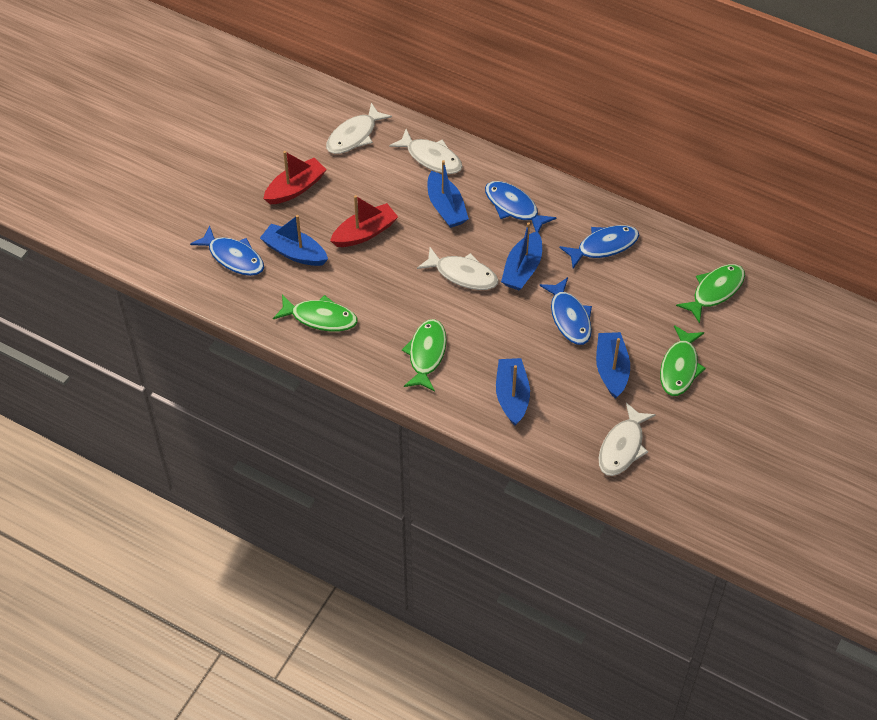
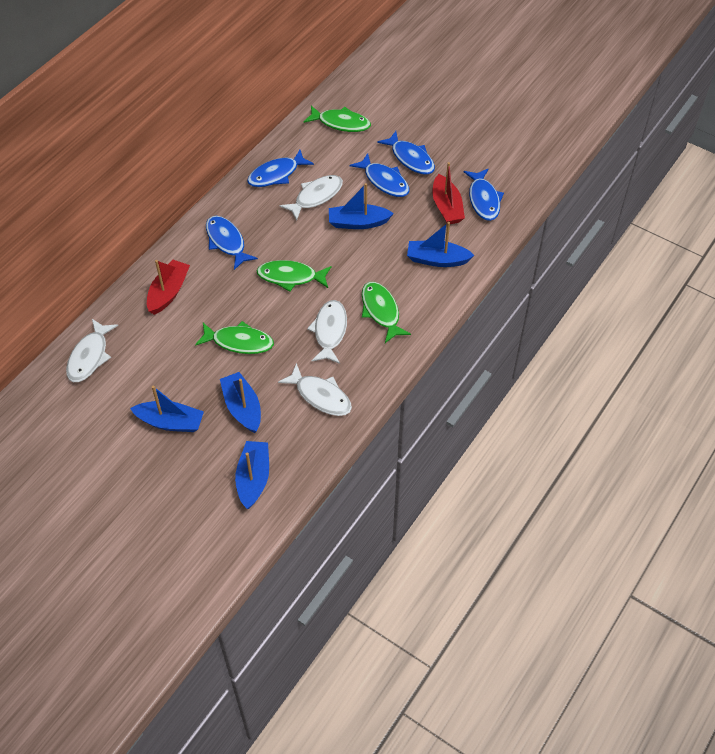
blue fish: [190,225,264,276] [485,181,556,233] [540,277,592,345] [559,225,639,269] = 4 -> [206,216,258,270] [247,150,314,187] [350,153,409,197] [377,131,435,175] [464,168,504,221] = 5

